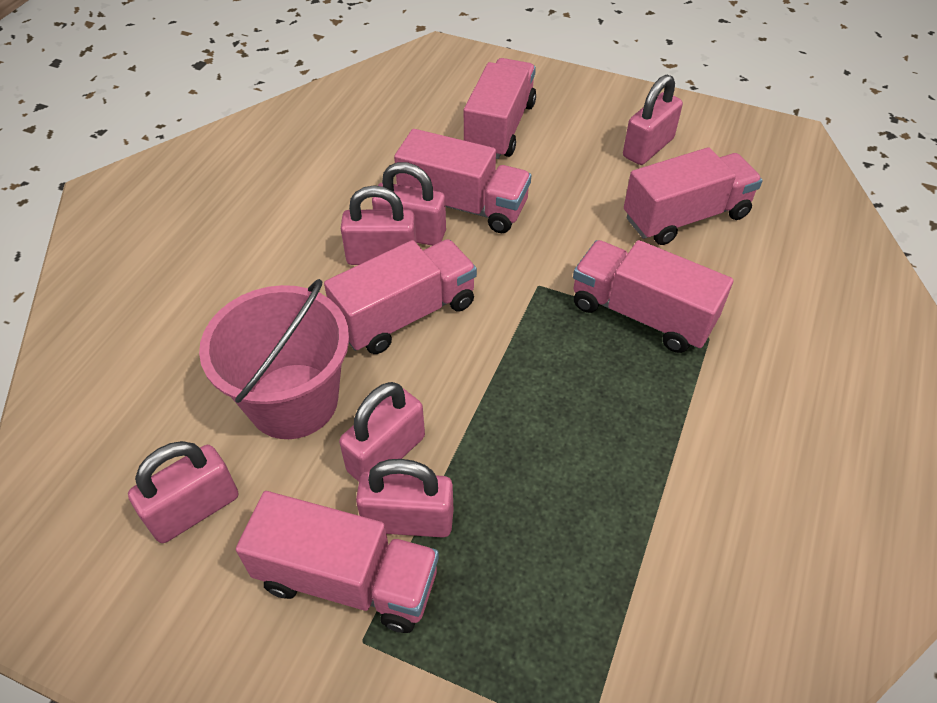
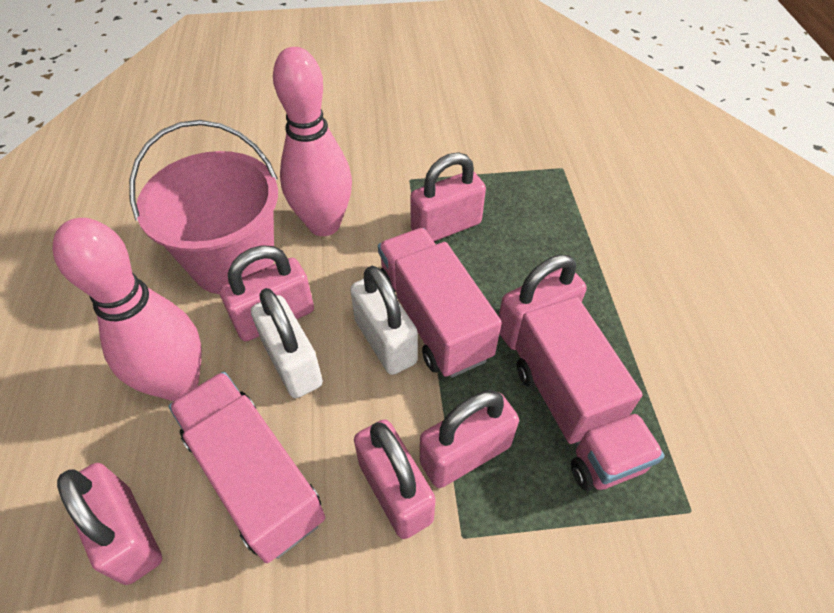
pink bowling pin: none = 0 -> [53,218,202,401] [273,47,352,236] = 2
pink truck: [236,491,439,633] [324,239,477,354] [394,129,531,233] [464,58,536,159] [573,240,733,353] [624,147,763,245] = 6 -> [169,372,326,563] [378,228,502,378] [515,297,665,491] = 3
white padlock: none = 0 -> [251,288,323,398] [350,266,418,375] = 2

